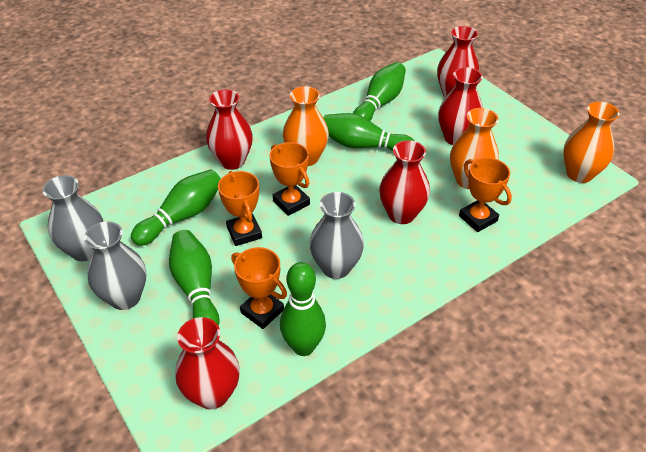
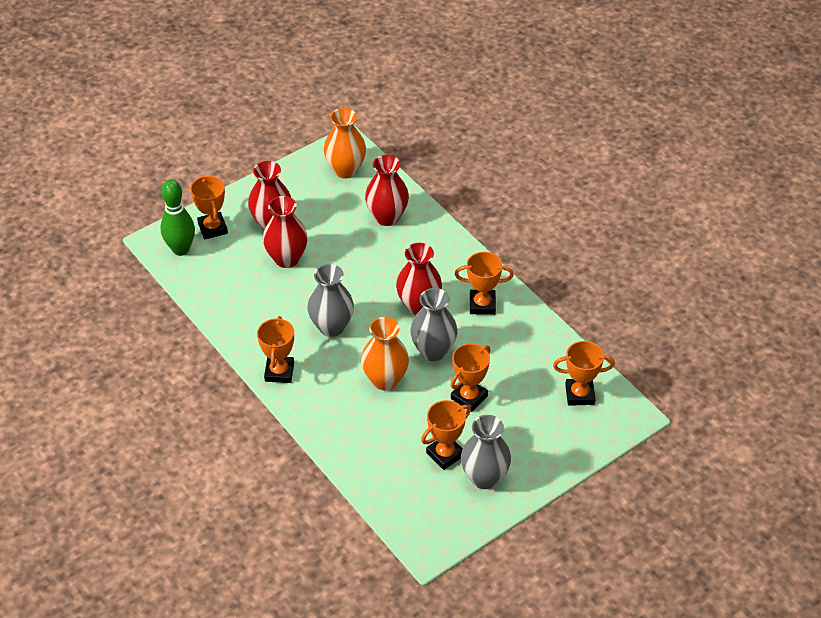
green bowling pin: [131,169,221,246] [169,230,220,326] [280,262,326,356] [324,113,414,151] [353,62,406,121] = 5 -> [161,179,195,256] = 1
orange trophy: [218,171,262,246] [231,247,287,329] [270,142,310,216] [459,157,512,232] = 4 -> [190,175,228,240] [257,316,294,383] [421,400,471,470] [450,344,490,412] [455,252,514,315] [553,341,615,406] = 6
orange vase: [283,86,329,166] [450,108,499,189] [563,102,620,183] = 3 -> [324,108,366,178] [361,317,409,391] = 2
red vase: [175,317,240,409] [206,89,253,170] [379,140,430,224] [437,26,479,97] [438,67,483,145] = 5 -> [248,161,291,230] [263,196,308,268] [365,155,409,226] [396,243,442,315] = 4

